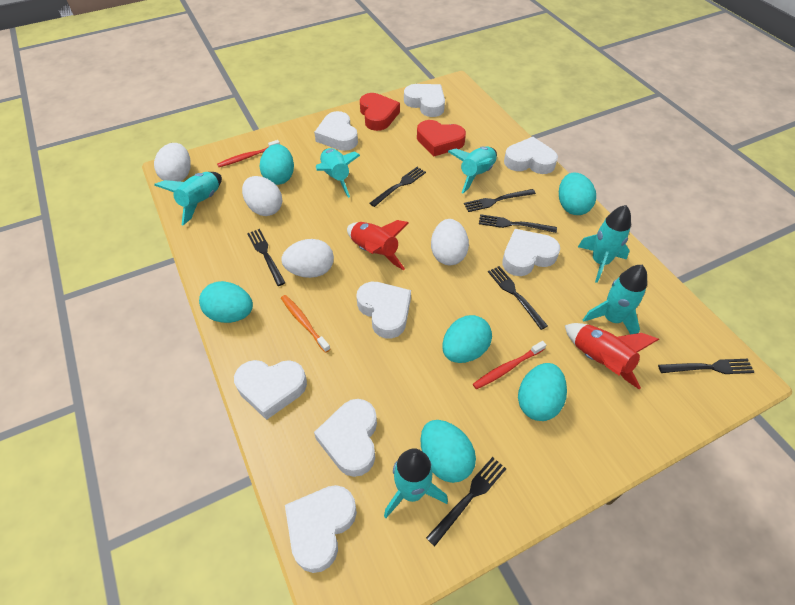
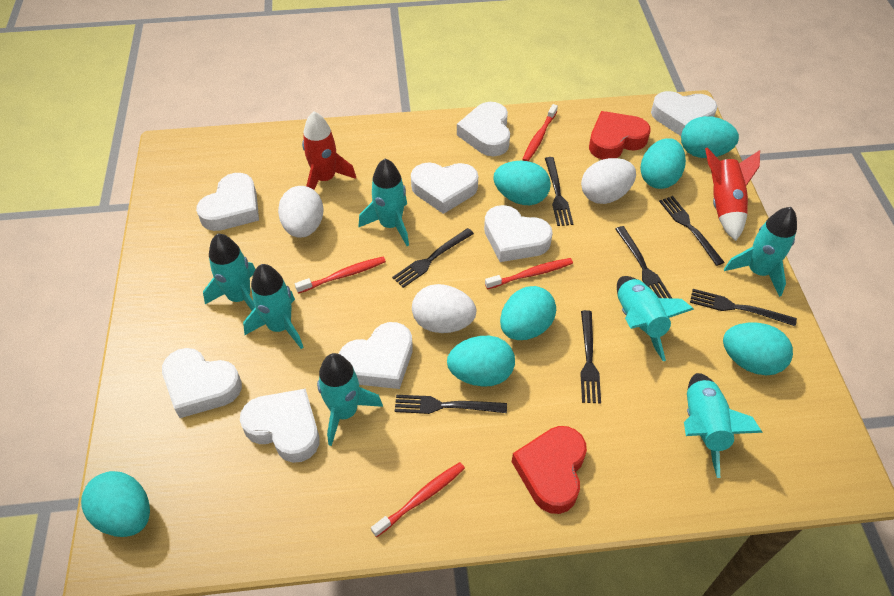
orange toothbrush: [281,295,330,353] = 1 -> none = 0
red toothbrush: [217,140,280,167] [473,341,546,389] = 2 -> [295,257,386,294] [371,462,465,537] [485,258,573,289] [522,104,558,161] = 4
turquoise egg: [199,281,253,323] [259,144,294,185] [420,420,476,483] [442,315,492,363] [518,363,567,421] [559,173,596,215] = 6 -> [81,471,150,537] [447,336,515,387] [493,161,551,205] [500,286,556,340] [640,138,686,189] [681,116,739,158] [723,323,793,375] = 7
turquoise rocket: [154,172,222,225] [316,148,360,198] [384,448,448,518] [448,146,497,193] [578,205,631,283] [583,265,647,334] = 6 -> [203,233,255,311] [243,264,303,349] [317,353,383,446] [359,158,409,246] [617,276,694,361] [684,373,763,478] [724,207,797,297] = 7
white egg: [154,143,191,182] [242,176,282,216] [281,239,334,278] [431,219,469,265] = 4 -> [278,186,324,238] [412,284,476,333] [581,158,636,204] = 3

